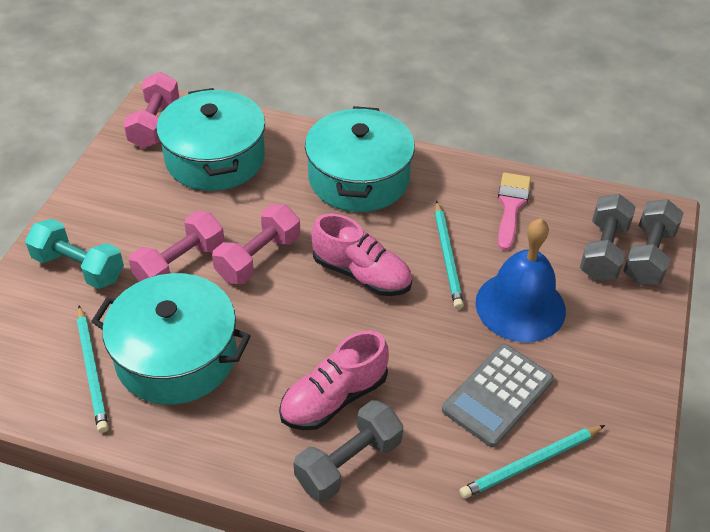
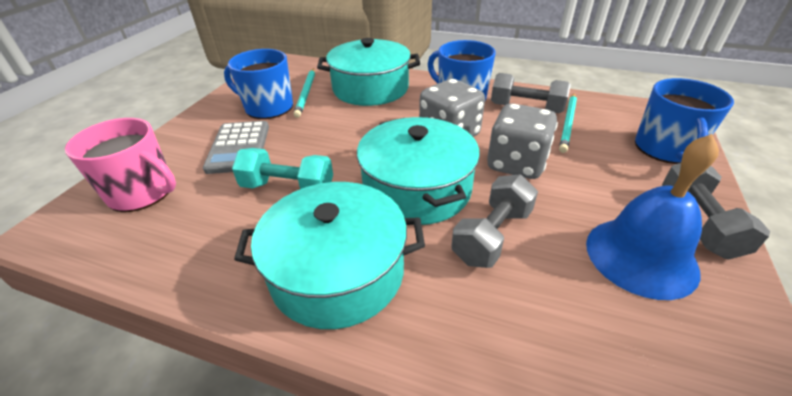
blue mug: none = 0 -> [224,49,293,119] [428,40,496,101] [635,78,734,164] = 3
grey dice: none = 0 -> [419,79,485,137] [487,103,558,179] = 2
pink brush: [498,173,531,251] = 1 -> none = 0
pink dumbbell: [123,72,179,148] [129,211,225,282] [212,204,300,284] = 3 -> none = 0
pink mug: none = 0 -> [65,118,176,212] = 1
pink shoe: [279,331,389,430] [311,214,412,296] = 2 -> none = 0
turquoise pencil: [77,306,109,433] [435,201,464,309] [459,425,605,499] = 3 -> [294,68,315,118] [559,93,577,153] = 2

